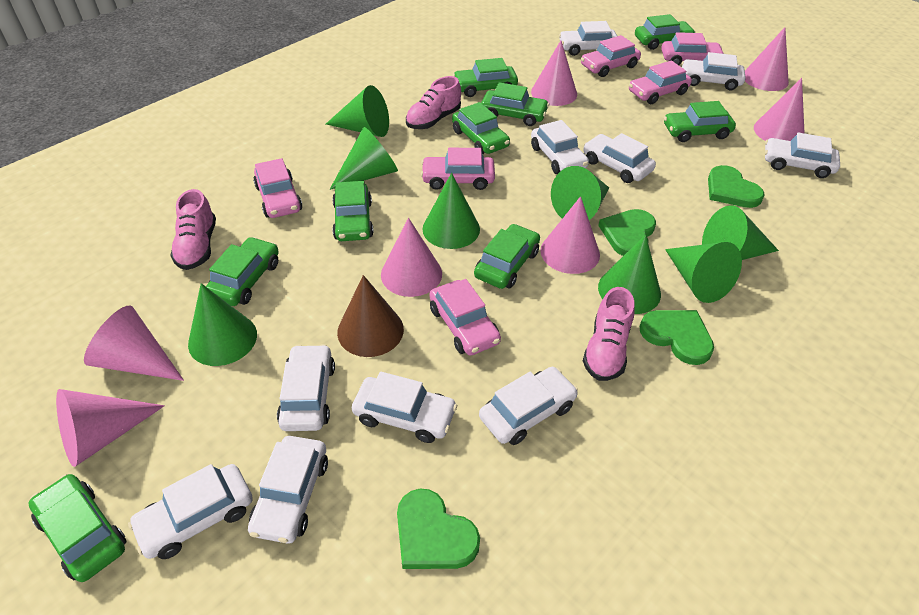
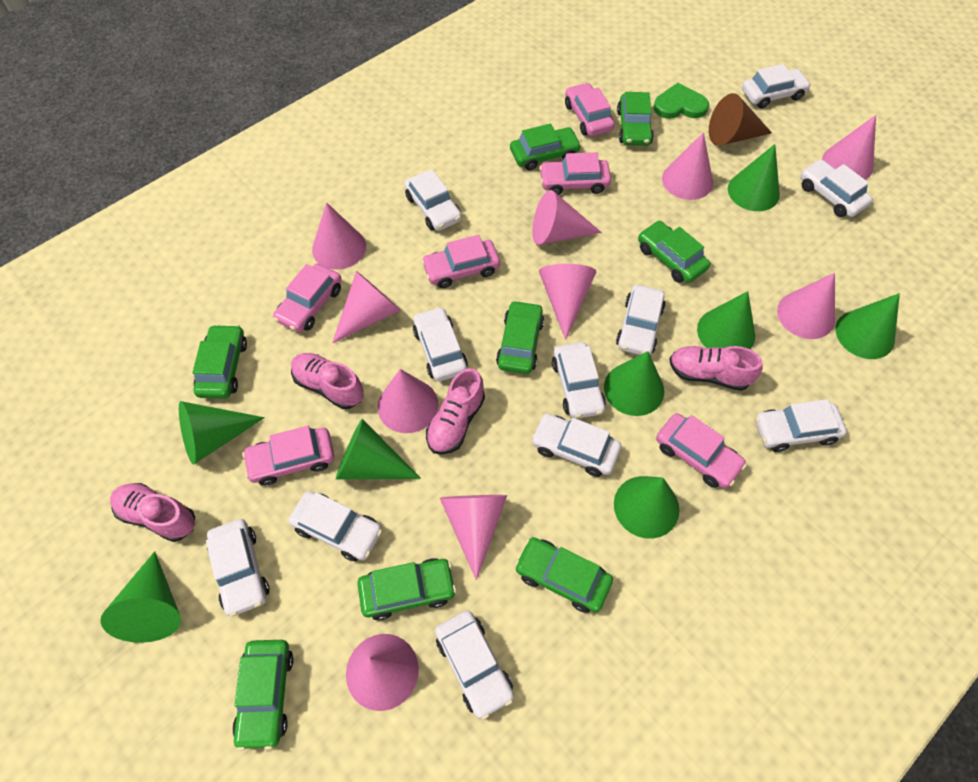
green car: [28,474,126,582] [206,237,279,306] [332,181,374,241] [452,102,510,154] [453,58,518,97] [474,224,540,289] [481,82,549,126] [635,14,696,50] [664,101,736,142] = 9 -> [192,324,247,399] [232,640,294,751] [357,558,456,620] [496,300,544,374] [510,124,582,171] [515,537,613,613] [617,92,654,146] [638,221,710,283] = 8
green heart: [397,489,480,569] [598,209,656,256] [640,310,714,365] [708,165,765,208] = 4 -> [653,83,709,119] = 1
pink cone: [56,389,165,467] [84,306,184,381] [381,218,442,297] [531,41,577,106] [540,196,600,274] [745,27,789,91] [754,78,805,141] = 7 -> [312,202,366,270] [332,271,401,343] [346,634,419,711] [378,369,439,433] [440,495,507,580] [532,190,602,245] [539,264,596,340] [662,132,713,200] [777,273,835,339] [822,115,876,180] = 10
pink shoe: [170,189,216,270] [406,76,461,129] [583,287,635,381] = 3 -> [110,483,195,542] [291,353,364,409] [426,368,485,454] [670,346,763,391] = 4
white car: [128,464,253,559] [248,436,328,544] [277,344,335,431] [352,372,457,443] [479,367,578,445] [531,120,589,174] [559,21,617,56] [583,133,656,183] [682,52,746,90] [765,132,840,178] = 10 -> [206,519,269,617] [288,491,383,561] [404,170,462,231] [413,307,468,382] [435,610,514,720] [531,413,621,477] [552,342,606,419] [616,285,665,355] [742,64,811,109] [755,399,847,452] [800,159,873,217] = 11

